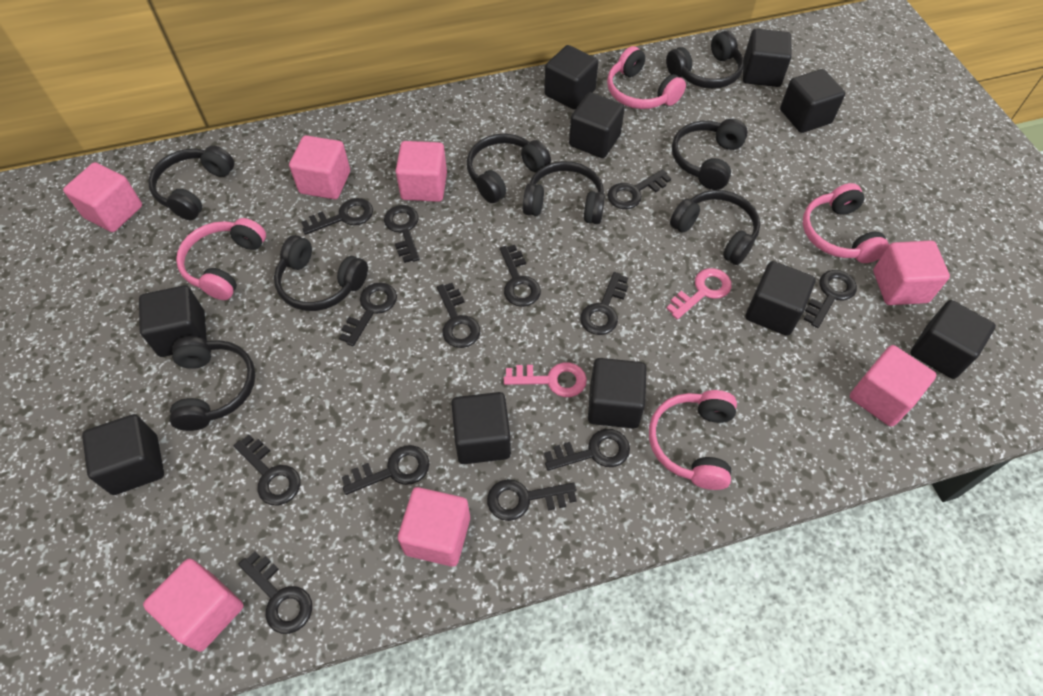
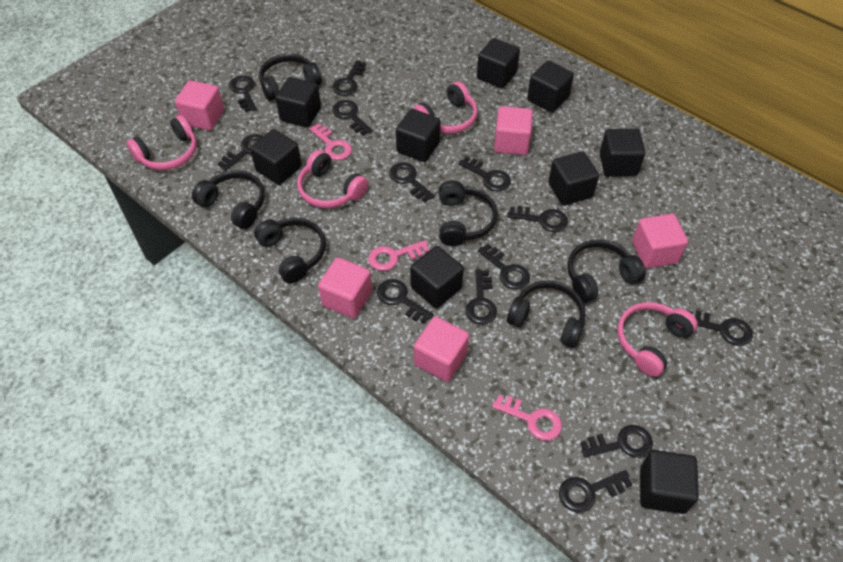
black cube: [82,414,164,495] [139,285,207,357] [451,392,511,464] [544,45,598,109] [569,92,625,158] [588,358,647,429] [743,29,792,87] [745,261,816,336] [780,69,845,133] [911,300,996,379] = 10 -> [250,129,302,185] [275,77,321,127] [396,109,441,162] [410,246,464,308] [477,38,520,88] [527,60,574,113] [548,151,599,206] [599,129,645,176] [640,450,699,514] = 9
black headphones: [148,145,234,220] [170,336,256,431] [274,235,368,311] [467,134,551,203] [523,161,605,224] [666,31,744,89] [670,190,760,265] [672,119,748,190] = 8 -> [192,170,265,229] [254,217,326,283] [259,54,322,101] [439,181,498,246] [507,281,585,348] [567,240,646,303] = 6
pink cube: [63,162,142,232] [143,559,243,652] [289,135,350,199] [396,141,447,202] [398,487,470,567] [850,345,936,427] [873,240,950,305] = 7 -> [175,80,224,130] [318,257,372,318] [414,317,469,382] [494,106,533,155] [632,214,688,268] = 5
pink key: [504,362,587,397] [666,268,732,319] = 2 -> [309,124,352,160] [368,240,429,271] [492,395,562,441] = 3

